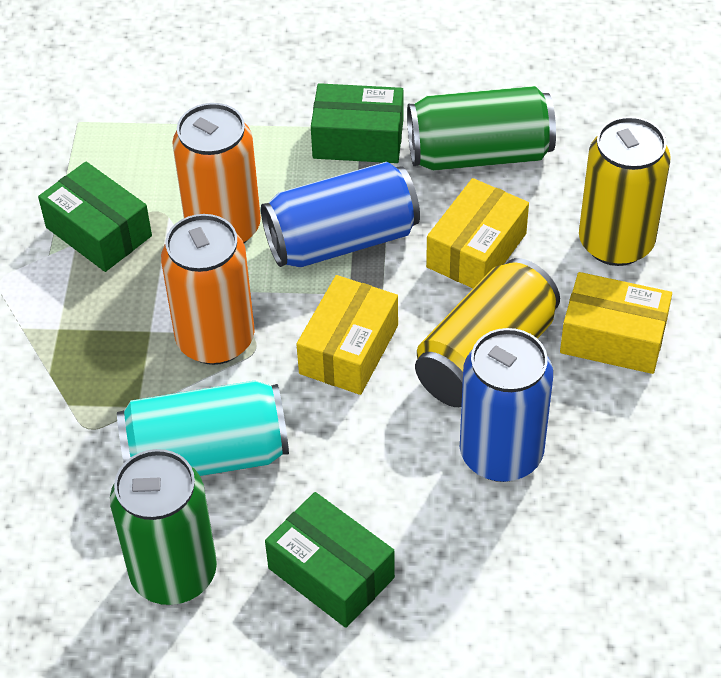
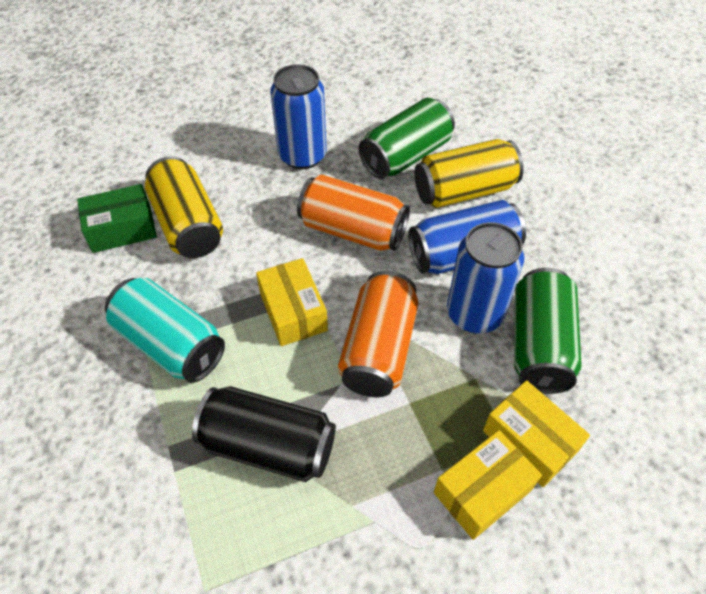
black can: none = 0 -> [192,386,336,482] = 1
blue can: [261,162,420,268] [460,328,553,482] = 2 -> [270,64,327,169] [409,200,526,274] [447,222,524,333] = 3
green box: [38,162,152,272] [265,492,395,628] [311,83,403,163] = 3 -> [77,184,157,253] = 1

